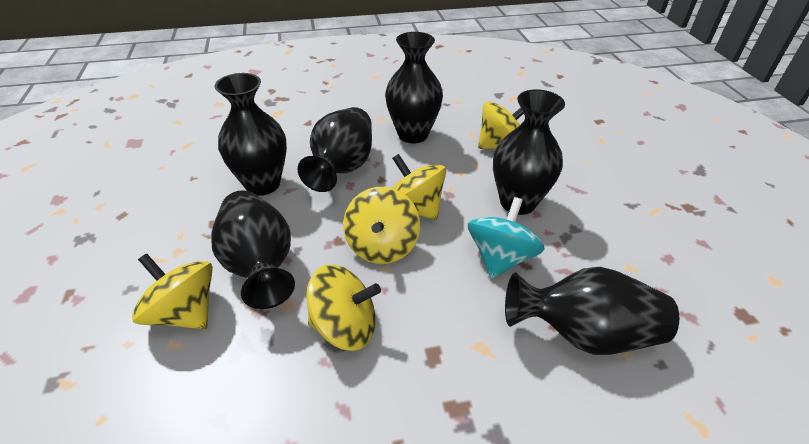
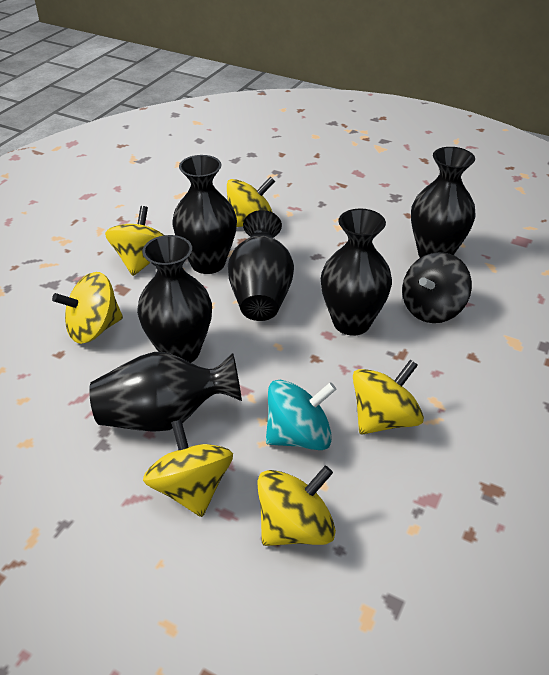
black spinning top: none = 0 -> [402,252,472,323] = 1
yellow spinning top: [132,253,213,329] [306,265,381,351] [343,187,420,264] [392,154,446,220] [478,102,524,149] = 5 -> [52,272,123,344] [105,206,164,276] [143,419,233,517] [227,177,275,227] [258,466,336,546] [353,359,424,434] = 6

